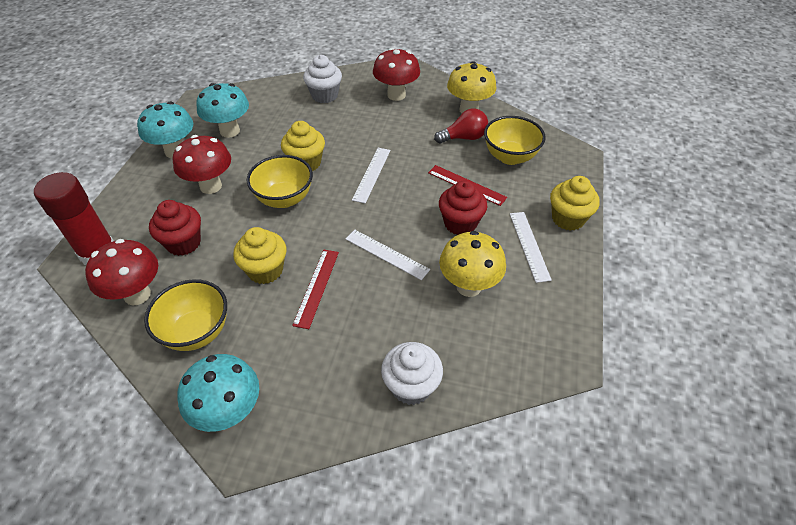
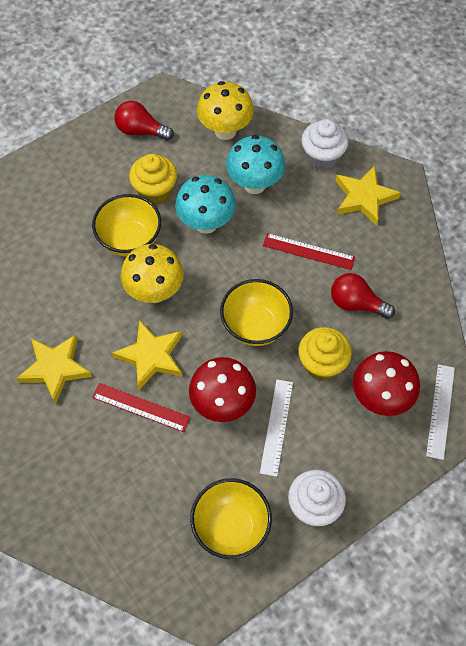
red cupcake: [149,200,201,256] [439,180,487,235] = 2 -> none = 0
red glue stick: [34,172,114,265] = 1 -> none = 0
red light bulb: [434,108,488,144] = 1 -> [114,101,174,141] [331,273,395,319] = 2
red mushroom: [85,239,158,305] [173,135,231,194] [373,48,420,101] = 3 -> [189,357,256,422] [353,351,420,416] = 2
turquoise mushroom: [137,102,193,158] [177,354,259,432] [196,83,249,138] = 3 -> [175,175,236,234] [226,135,285,194] = 2
white ruler: [346,230,430,280] [352,148,391,204] [510,212,552,283] = 3 -> [260,380,293,477] [426,364,455,460] = 2
yellow cupcake: [233,227,286,284] [281,121,325,171] [550,176,600,231] = 3 -> [129,154,177,204] [298,327,352,380] = 2
yellow star: none = 0 -> [16,335,92,404] [112,320,182,390] [336,165,401,226] = 3

